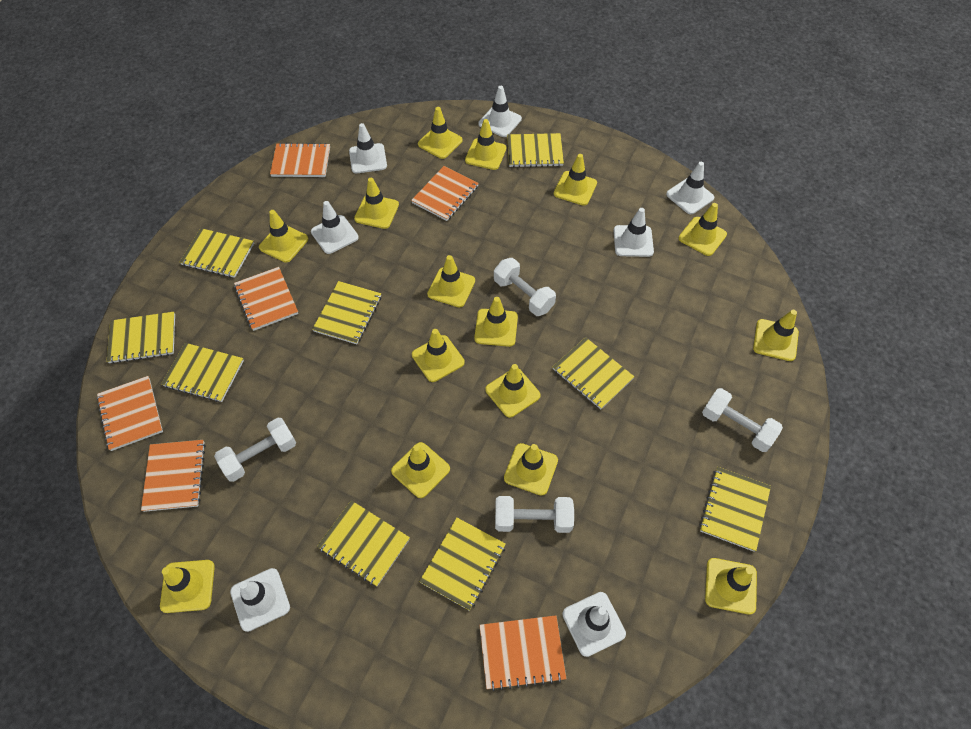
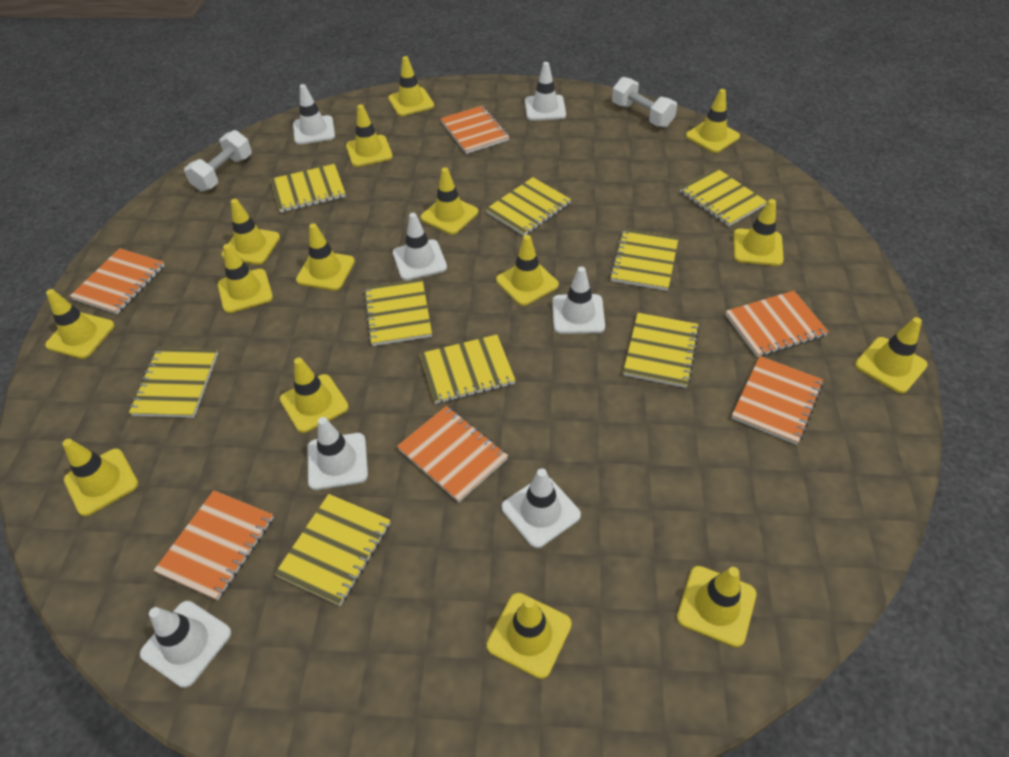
white dumbbell: [214,418,296,482] [494,258,556,316] [495,496,574,533] [702,388,783,452] = 4 -> [184,130,252,191] [612,77,677,127] = 2

